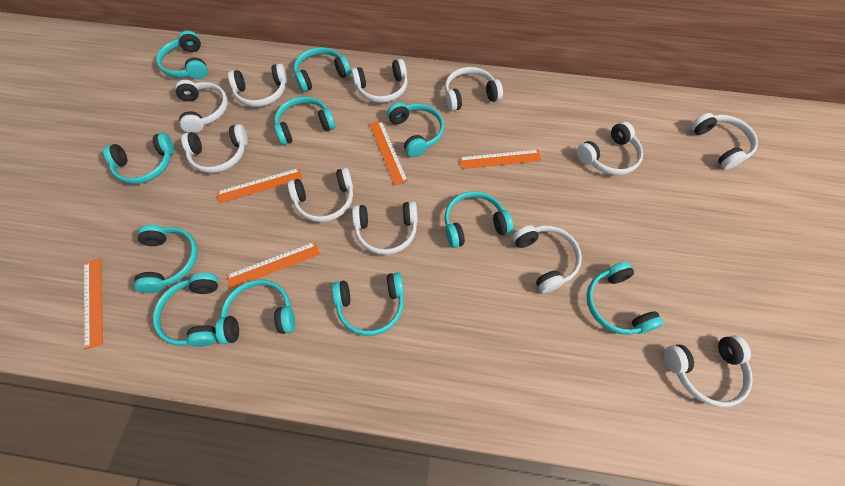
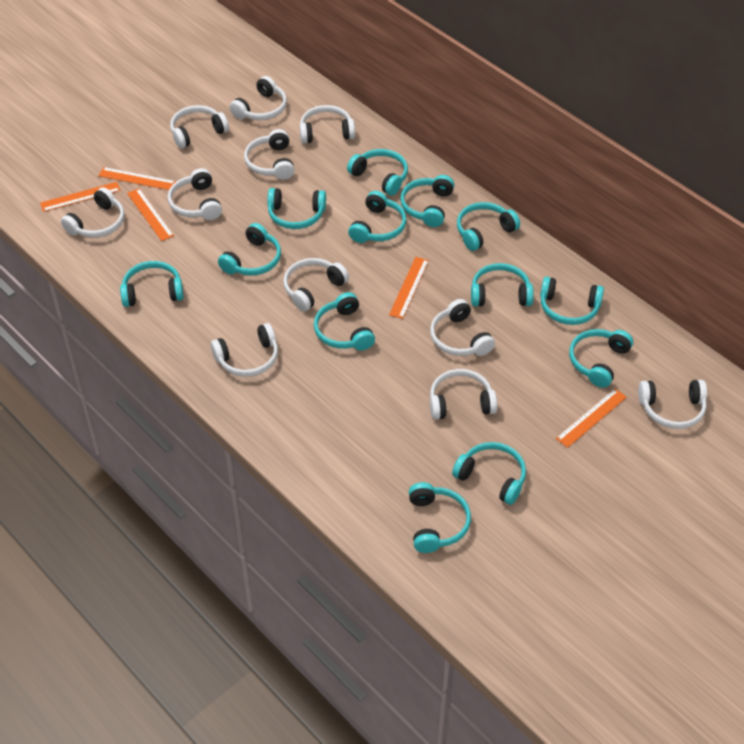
turquoise headphones: [103,133,175,184] [134,225,198,293] [153,273,218,347] [156,30,208,79] [215,279,295,344] [274,97,335,145] [294,47,351,92] [332,272,404,336] [387,102,444,157] [444,191,513,248] [586,262,663,335] = 11 -> [120,261,184,307] [218,223,281,276] [267,188,326,229] [314,292,375,350] [347,149,408,196] [348,191,406,243] [400,175,454,227] [409,482,471,553] [452,442,526,505] [457,202,520,251] [471,263,534,306] [540,277,604,325] [569,329,633,388] = 13

